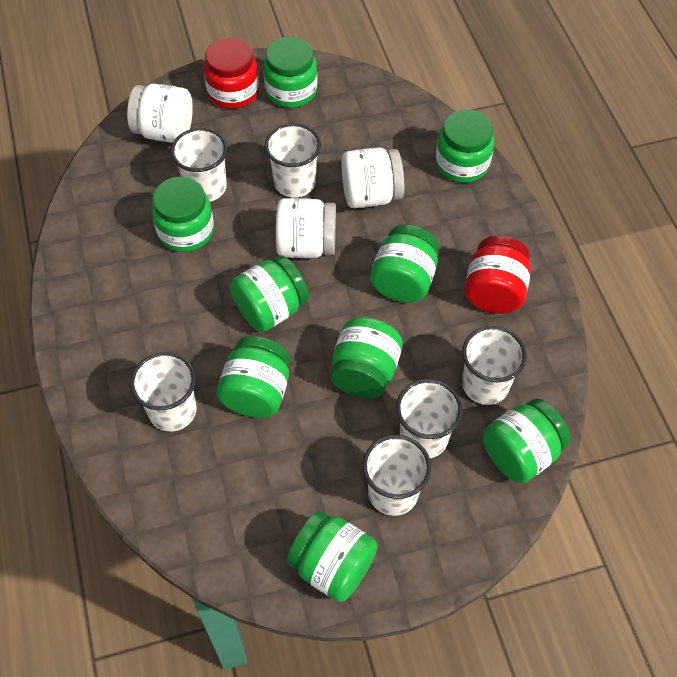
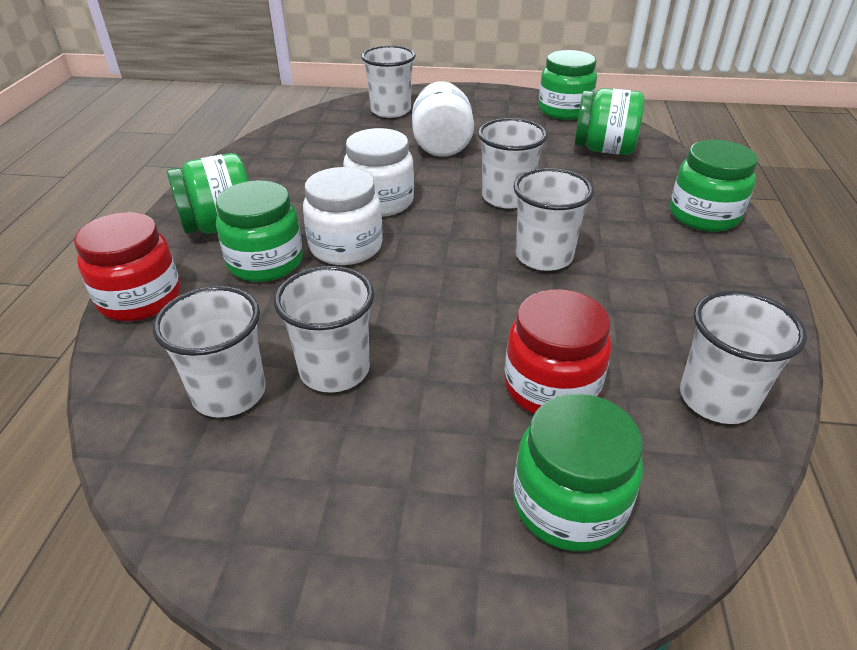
green jar: [151,177,214,252] [217,336,290,418] [230,256,309,332] [263,37,318,108] [287,510,378,602] [330,317,403,399] [370,225,439,303] [436,110,494,183] [483,398,571,483] = 9 -> [167,153,249,234] [216,180,303,282] [513,394,643,551] [538,50,597,120] [575,88,644,155] [670,140,758,232] = 6

